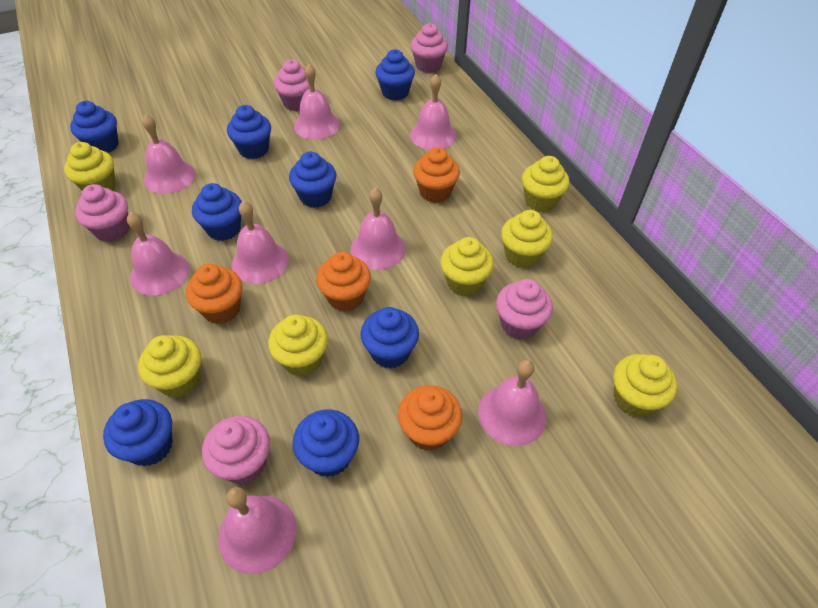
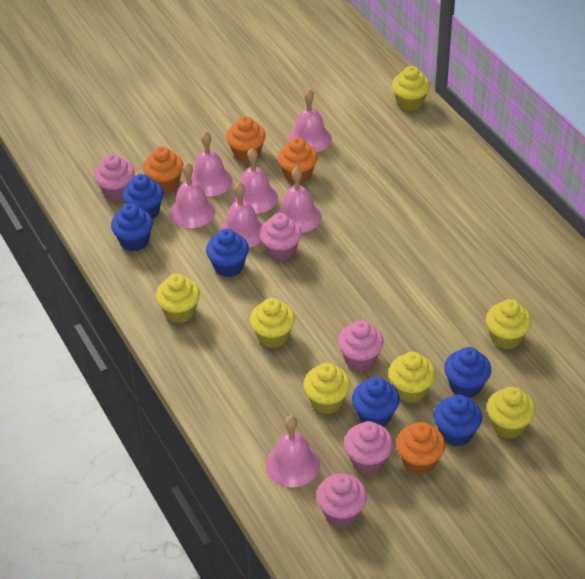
blue cupcake: [70,101,119,153] [103,399,173,466] [192,183,242,241] [227,105,271,159] [289,152,337,208] [293,409,359,477] [360,307,419,369] [375,49,415,101] = 8 -> [111,203,153,251] [122,174,164,219] [206,229,249,277] [352,377,400,426] [434,394,482,446] [444,347,491,398] = 6
pink bell: [127,212,189,296] [142,114,195,194] [218,487,297,574] [232,201,289,284] [294,64,340,140] [351,187,406,270] [410,74,457,150] [478,360,546,446] = 8 -> [170,162,215,228] [191,131,233,197] [220,182,263,248] [233,148,278,214] [266,416,320,487] [276,167,321,233] [288,89,332,153] = 7

